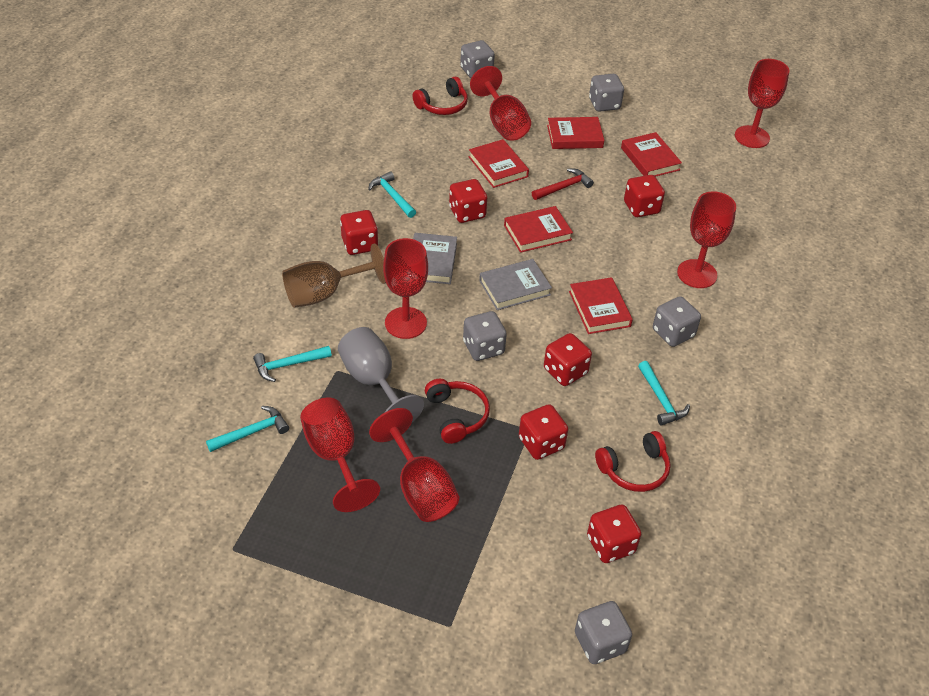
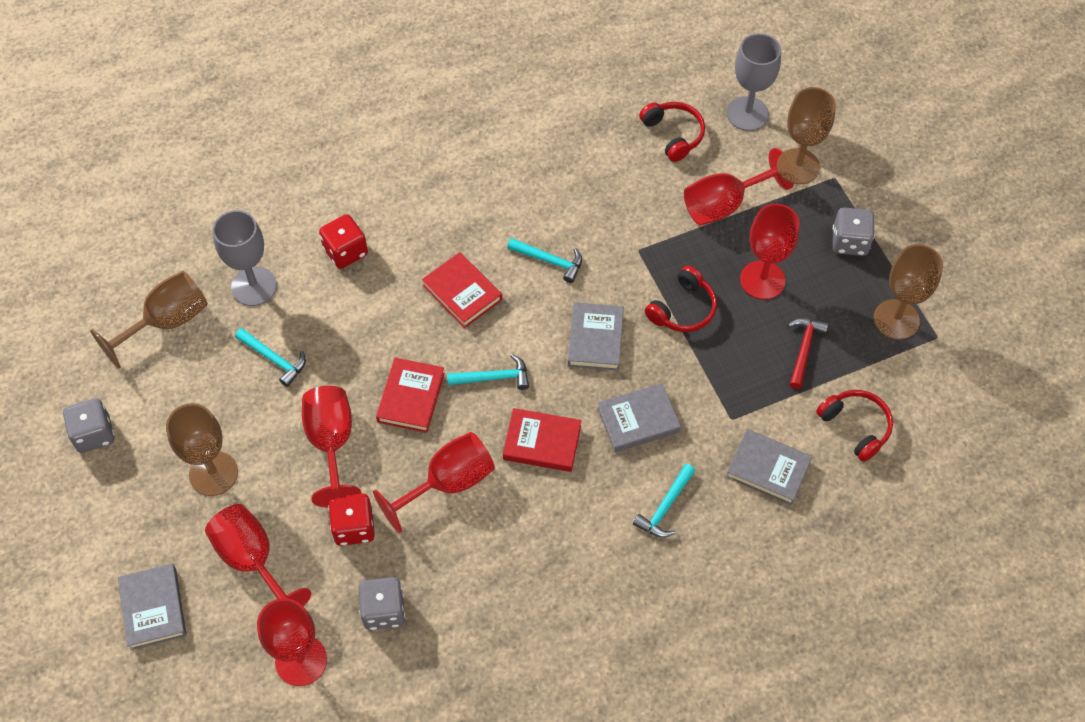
brown goblet: [282,244,386,308] = 1 -> [90,271,208,369] [166,403,238,496] [783,87,836,184] [873,244,943,340] = 4
grey book: [413,233,457,284] [479,259,552,310] = 2 -> [118,564,186,650] [568,302,624,371] [597,383,681,452] [726,429,812,505] = 4
grey dice: [460,40,495,78] [463,311,507,361] [575,601,632,664] [589,74,624,112] [653,296,701,347] = 5 -> [63,398,114,453] [359,577,405,630] [833,208,875,256] = 3
grey goblet: [338,327,424,422] = 1 -> [213,210,277,306] [727,33,781,131] = 2
red book: [469,139,529,188] [504,206,573,253] [547,117,604,149] [569,277,633,334] [621,132,682,177] = 5 -> [376,358,445,433] [422,252,502,328] [503,408,581,472] = 3
red dice: [340,210,378,255] [449,179,487,223] [519,404,568,460] [544,333,592,386] [587,504,641,563] [624,175,665,217] = 6 -> [319,214,368,269] [329,494,375,546] = 2

